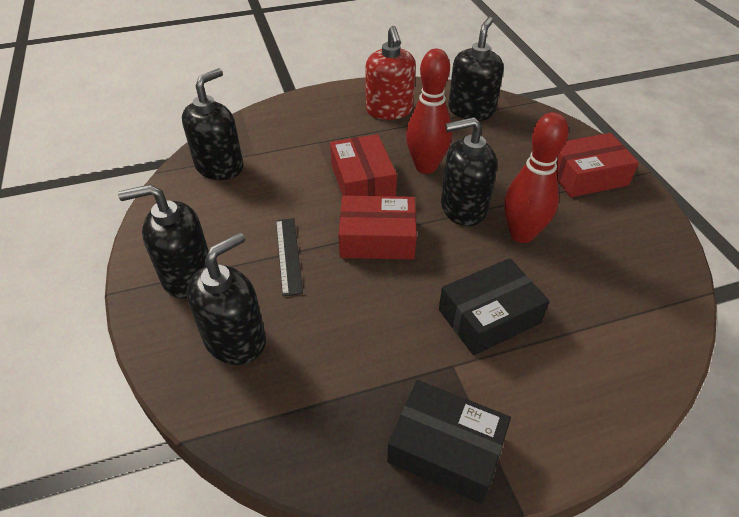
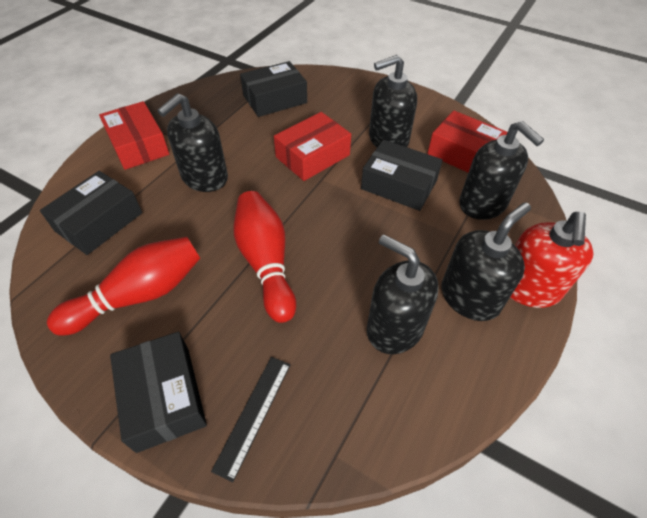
black box: [387,380,511,504] [439,258,550,355] = 2 -> [40,171,142,255] [110,332,207,453] [240,61,307,117] [361,140,443,211] = 4

